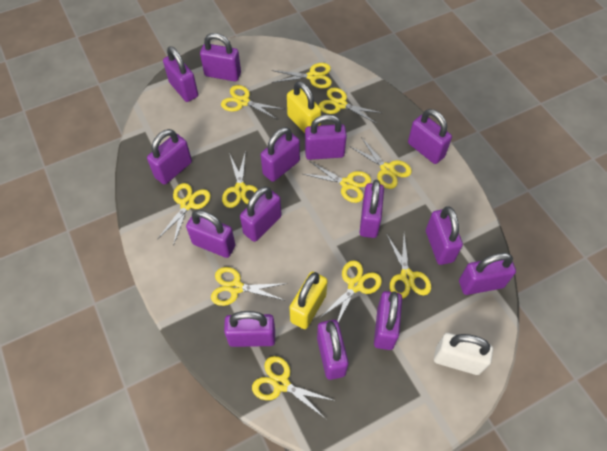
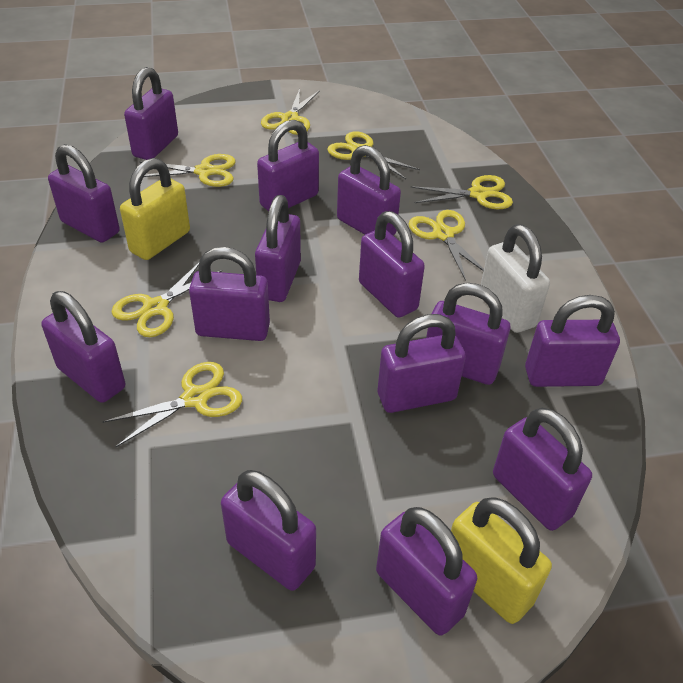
yellow scissors: [158,183,211,246] [211,267,288,306] [221,85,283,120] [222,150,258,208] [252,356,336,420] [272,63,332,88] [303,161,371,203] [319,88,382,124] [320,260,382,323] [351,137,412,189] [387,234,431,299] = 11 -> [103,362,242,447] [111,263,222,337] [139,154,235,187] [261,88,320,135] [327,131,420,179] [408,210,484,281] [411,175,513,209] = 7

